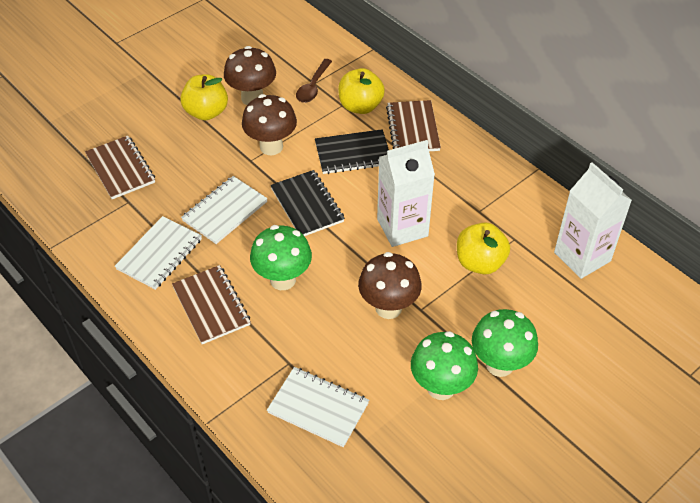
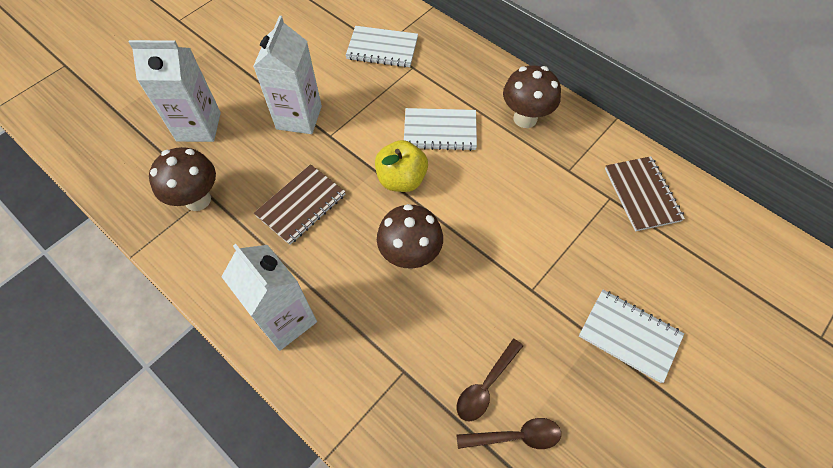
black notebook: [270,170,345,236] [315,129,389,174] = 2 -> none = 0
brown notebook: [85,135,155,199] [172,265,251,344] [386,100,441,151] = 3 -> [254,164,346,245] [605,156,685,232] = 2
brown spoon: [296,59,332,103] = 1 -> [456,418,561,449] [457,339,523,421] = 2
green mushroom: [250,225,312,290] [411,331,478,400] [472,309,538,377] = 3 -> none = 0
white carton: [377,140,435,247] [554,162,632,279] = 2 -> [129,40,221,142] [221,244,317,351] [253,16,322,134] = 3
yellow apple: [180,74,228,120] [338,68,385,114] [457,222,510,274] = 3 -> [375,140,428,192] = 1

